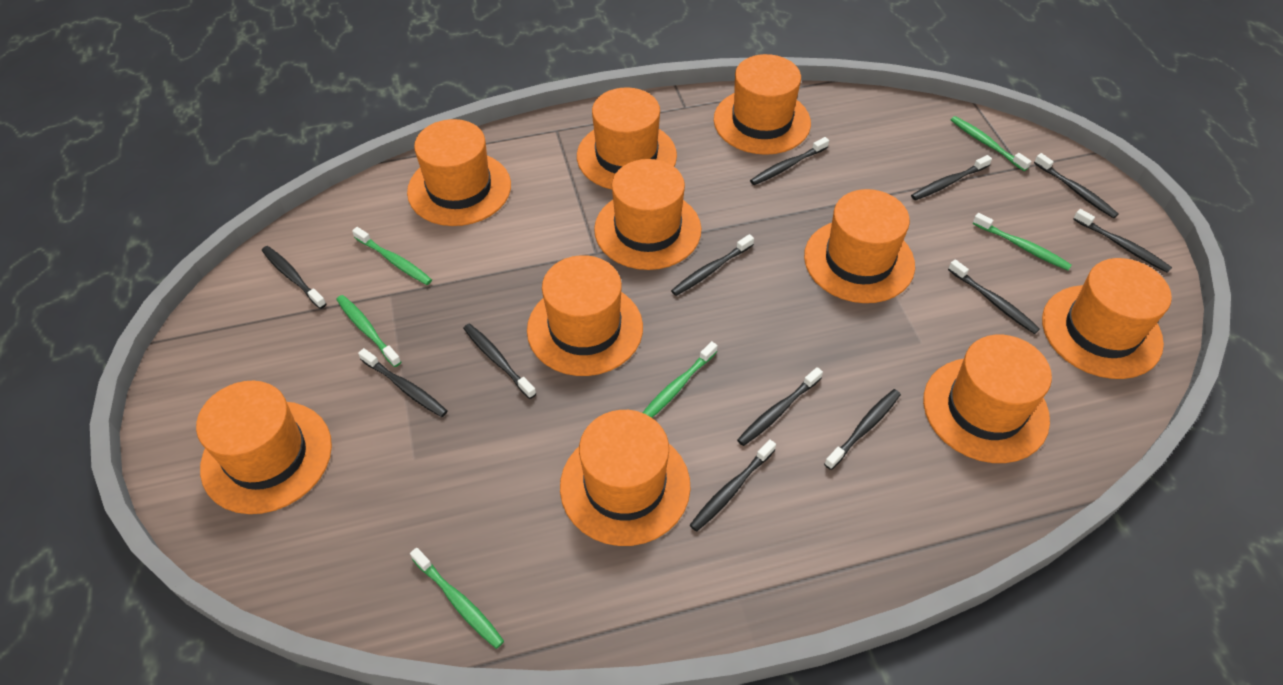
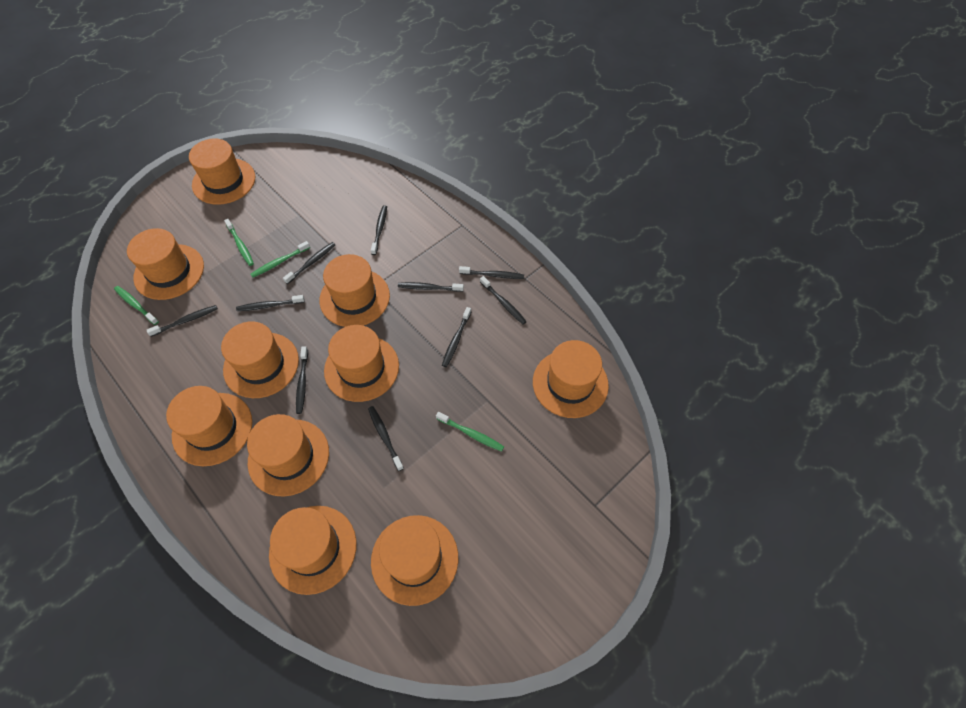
black toothbrush: [262,246,326,309] [358,348,447,417] [463,323,536,399] [671,234,754,296] [690,439,776,532] [737,367,823,446] [750,137,829,185] [824,389,901,470] [911,155,992,200] [948,259,1040,334] [1034,153,1118,218] [1073,209,1172,273] = 12 -> [147,305,218,337] [236,295,305,311] [283,242,335,284] [296,346,308,414] [368,406,404,471] [371,205,387,255] [398,282,464,292] [442,307,471,367] [459,266,524,279] [480,276,527,325] = 10
green toothbrush: [336,295,401,367] [352,227,432,285] [410,548,504,649] [643,341,718,417] [951,116,1031,171] [973,213,1072,270] = 6 -> [114,286,159,325] [224,219,254,266] [250,241,310,278] [436,412,504,452] = 4

